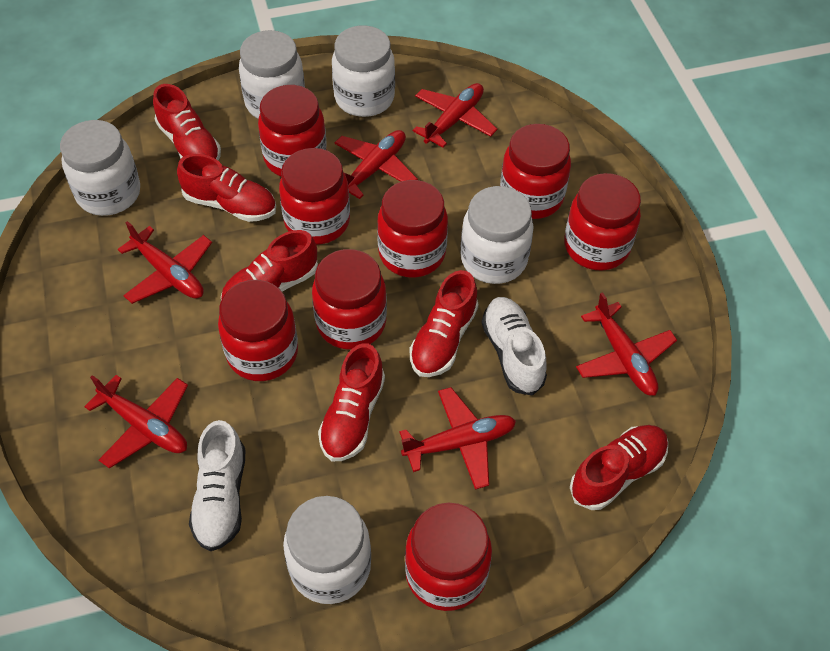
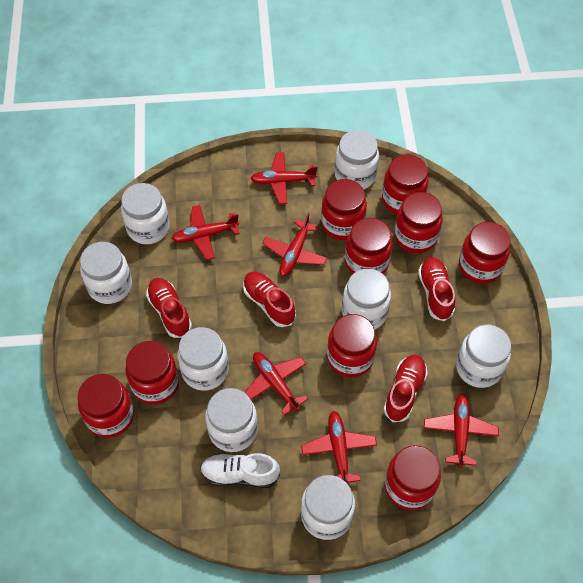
red jar: [218,280,298,381] [258,85,327,177] [279,148,350,244] [312,249,387,350] [377,180,448,278] [405,503,492,611] [500,124,571,219] [564,173,641,271] = 8 -> [78,374,134,438] [125,341,179,405] [321,179,367,240] [327,314,377,377] [345,218,393,274] [382,155,429,214] [385,445,441,510] [394,192,443,254] [459,222,511,284] = 9
red shoe: [153,84,221,160] [177,154,276,222] [221,230,318,300] [318,343,385,461] [410,270,479,377] [570,425,668,510] = 6 -> [146,278,192,338] [243,272,296,327] [383,355,428,422] [418,257,455,321] = 4
white jar: [60,120,140,216] [239,30,305,119] [283,496,371,604] [332,26,395,117] [461,186,534,284] = 5 -> [80,242,132,304] [121,183,170,244] [177,327,229,391] [205,388,258,452] [301,475,355,540] [335,130,379,190] [342,269,391,329] [456,325,511,388] = 8
white shoe: [189,420,245,551] [482,297,547,395] = 2 -> [200,453,280,488] = 1

